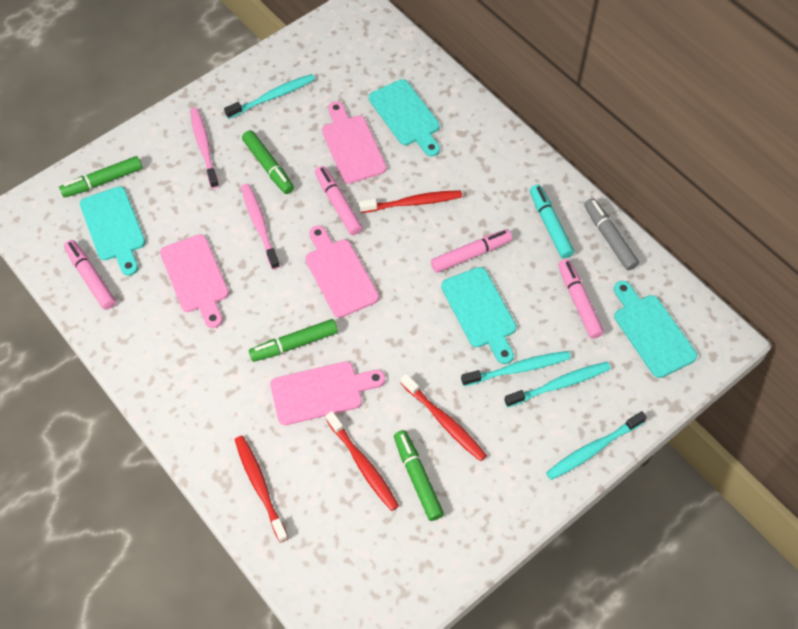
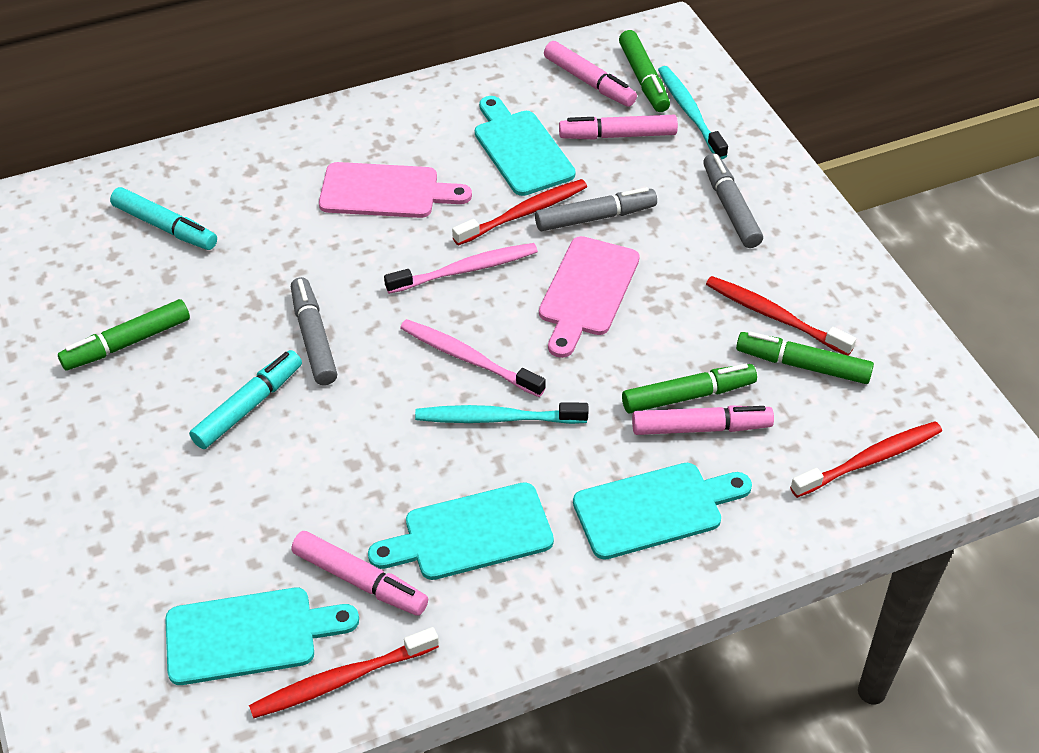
grey marker: [584,198,639,270] = 1 -> [291,277,337,385] [535,187,657,231] [703,153,763,248] = 3
pink cutting board: [160,234,229,328] [270,362,385,425] [305,226,379,318] [322,101,387,184] = 4 -> [319,162,472,218] [539,236,640,358] = 2
turquoise marker: [530,184,574,259] = 1 -> [110,187,217,250] [189,350,302,449] = 2
turquoise toothbrush: [224,74,315,119] [461,351,571,386] [504,362,611,407] [546,411,647,480] = 4 -> [415,402,588,424] [658,66,728,159] = 2

